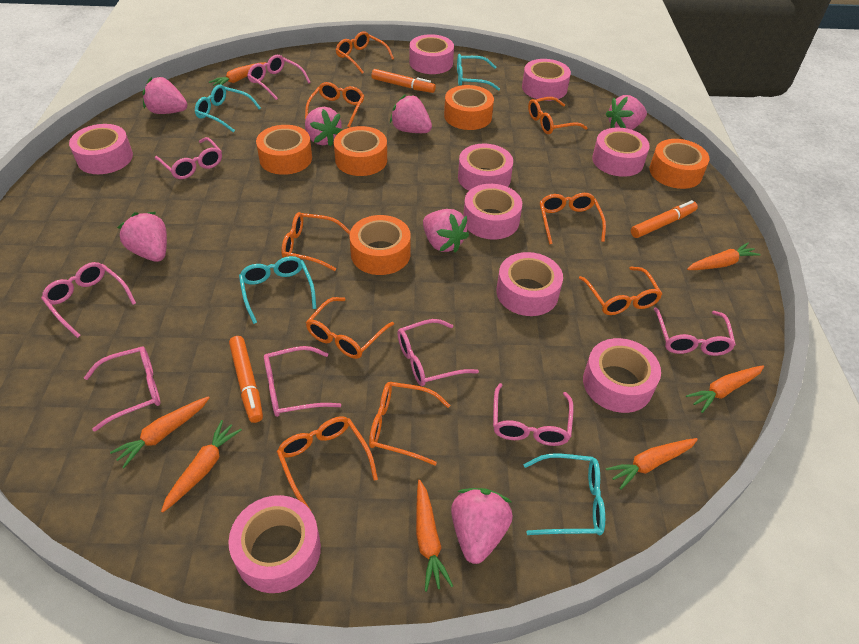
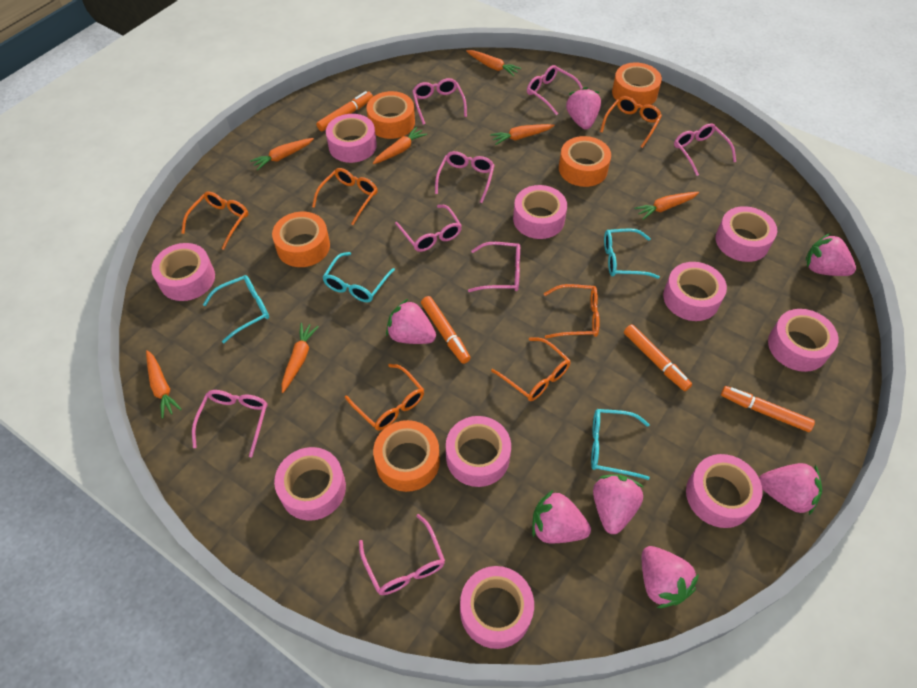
orange glasses: [277,416,378,509] [281,212,350,271] [305,82,364,128] [306,297,394,359] [336,31,394,74] [369,382,450,465] [528,97,587,134] [540,193,606,244] [579,267,662,315] = 9 -> [181,192,248,250] [312,168,378,225] [345,364,424,431] [491,337,571,401] [544,284,600,339] [600,96,662,148] = 6
orange marker: [229,336,263,423] [371,69,436,93] [631,200,698,238] = 3 -> [316,91,373,131] [421,296,471,364] [624,324,692,391] [721,386,815,432] = 4
pink tape: [69,124,133,174] [228,495,321,593] [410,34,454,74] [458,144,513,191] [463,184,522,240] [497,252,563,316] [522,59,571,101] [583,338,661,413] [592,127,650,177] = 9 -> [151,243,215,301] [274,447,346,521] [326,114,377,163] [446,416,511,487] [460,566,534,649] [513,185,567,239] [663,262,727,321] [686,454,763,528] [715,206,777,262] [768,309,839,372] = 10

